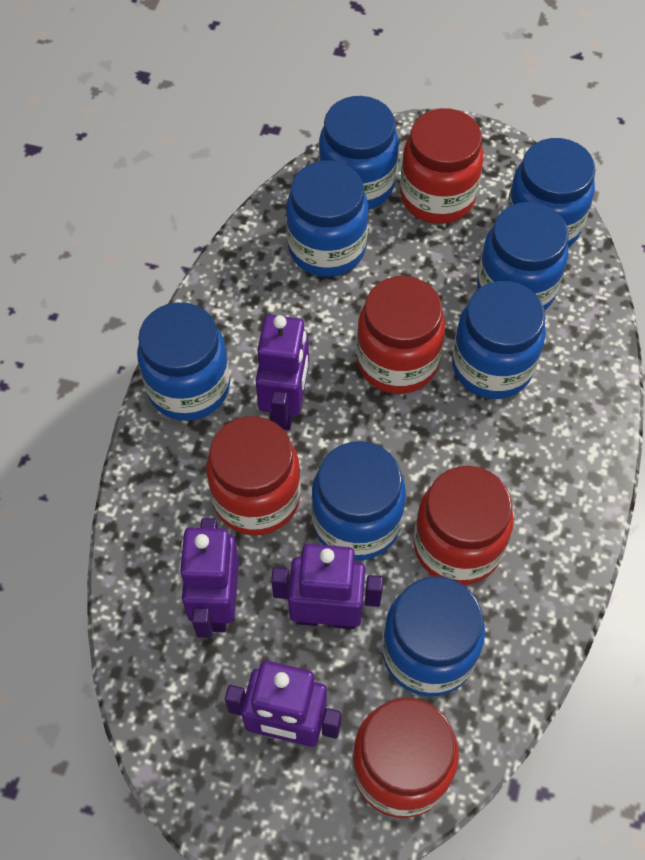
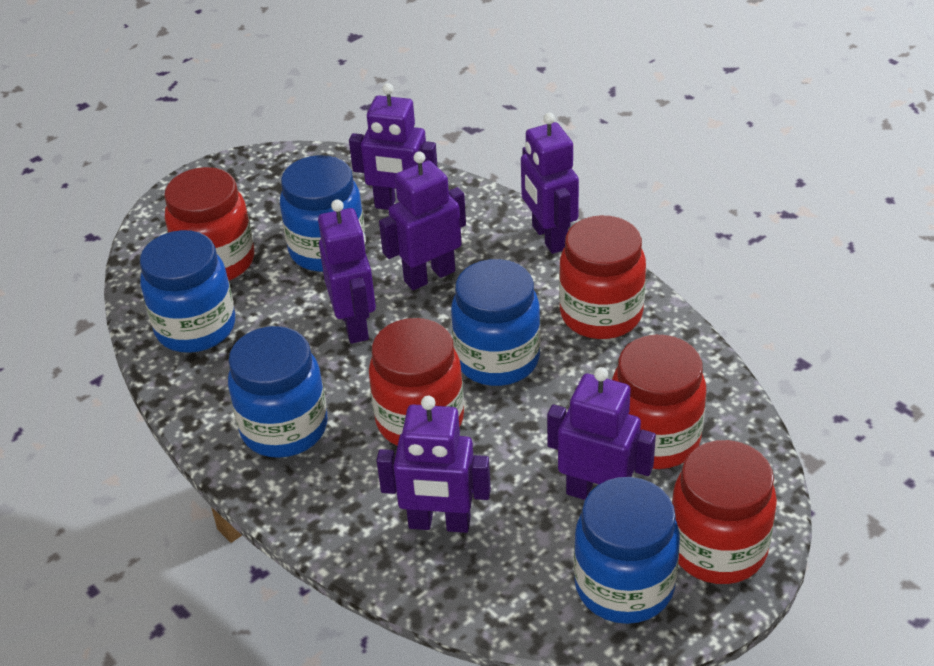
blue jar: [137,302,230,421] [286,160,368,277] [311,441,406,561] [319,96,399,210] [382,576,485,696] [452,281,546,399] [477,202,569,310] [506,138,596,248] = 8 -> [140,230,235,353] [228,326,327,458] [280,155,365,272] [451,259,541,386] [574,477,680,624] = 5
purple robot: [179,518,239,638] [225,661,341,747] [255,315,309,430] [271,544,383,629] = 4 -> [318,199,376,344] [349,83,438,210] [376,396,491,533] [379,151,466,290] [521,113,579,254] [547,367,656,500] = 6

